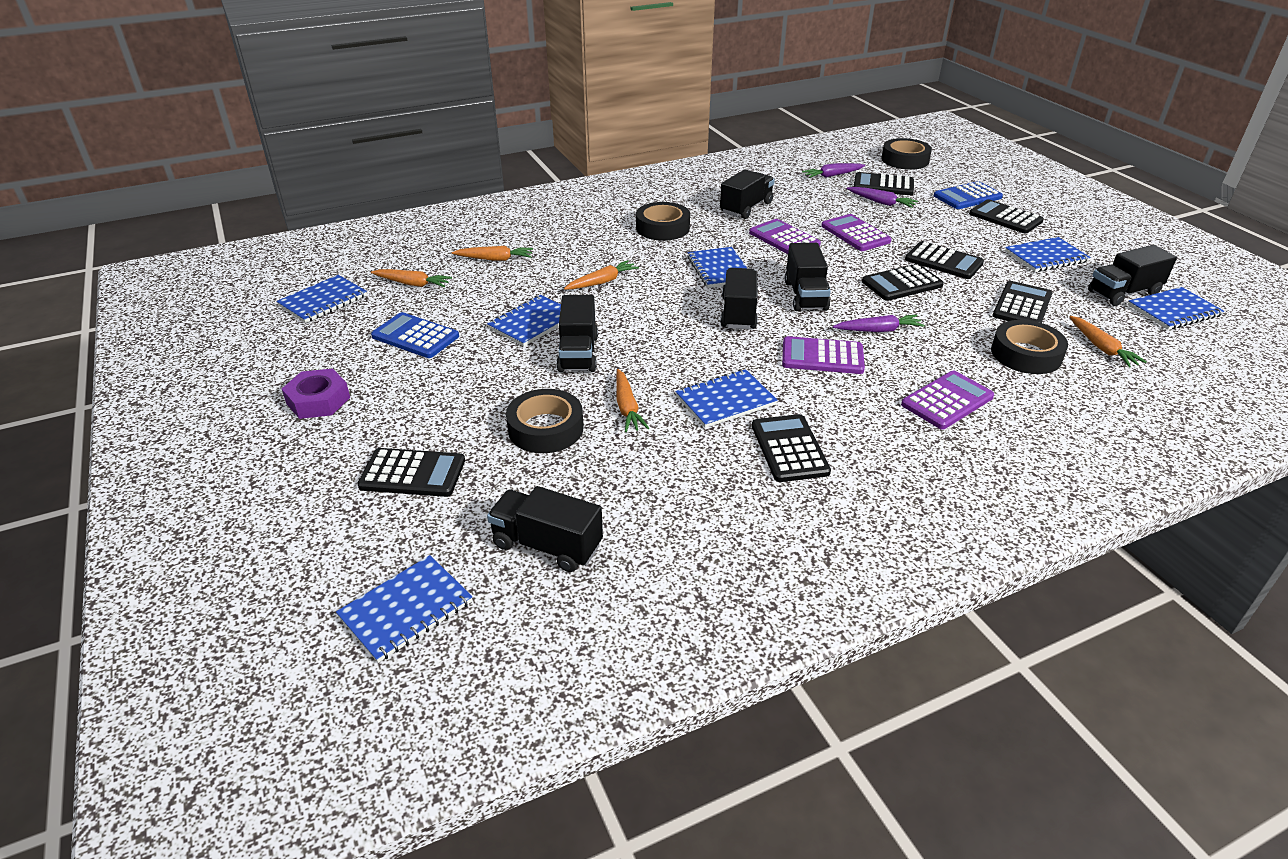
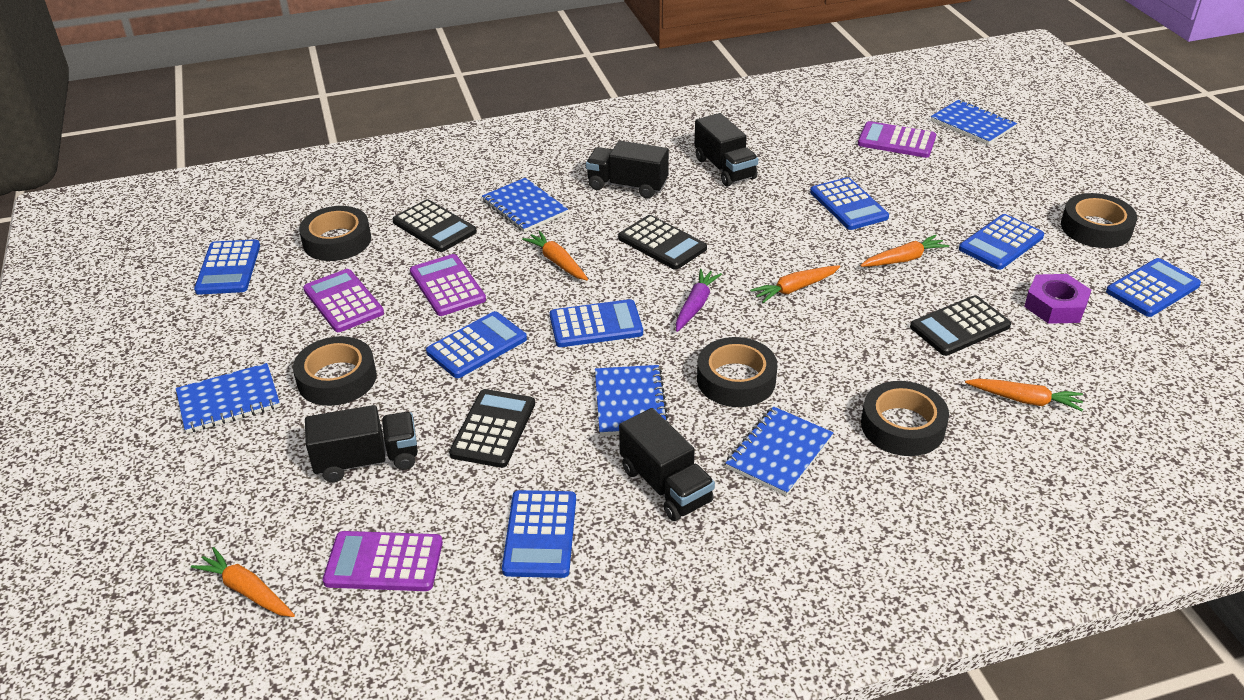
black calculator: [357,448,465,497] [752,414,831,482] [854,172,914,195] [862,264,944,301] [905,241,984,279] [969,199,1044,233] [993,281,1052,323] = 7 -> [392,199,476,252] [449,389,535,468] [618,215,707,270] [910,295,1011,356] = 4
black tape: [506,389,583,453] [636,202,690,241] [881,138,932,170] [991,320,1068,374] = 4 -> [293,336,377,406] [299,206,371,261] [697,337,777,407] [861,381,949,456] [1061,193,1137,248] = 5
black truck: [487,486,603,572] [556,295,598,372] [720,169,775,219] [720,268,758,329] [785,243,831,311] [1088,245,1177,306] = 6 -> [305,405,418,483] [586,141,669,198] [619,408,715,521] [694,113,758,186] = 4
blue calculator: [371,312,459,358] [934,181,1003,209] = 2 -> [194,239,260,295] [426,311,527,378] [502,490,576,578] [550,299,643,347] [810,177,889,230] [959,214,1044,270] [1106,258,1201,317] = 7
blue notebook: [276,275,367,323] [336,555,472,663] [487,295,561,347] [675,369,778,428] [687,247,747,288] [1005,237,1090,272] [1128,287,1224,330] = 7 -> [176,363,280,433] [482,178,568,232] [595,365,669,436] [726,406,833,496] [931,100,1017,145] = 5
purple carrot: [802,163,865,178] [833,315,925,332] [847,187,918,208] = 3 -> [676,269,722,332] = 1

